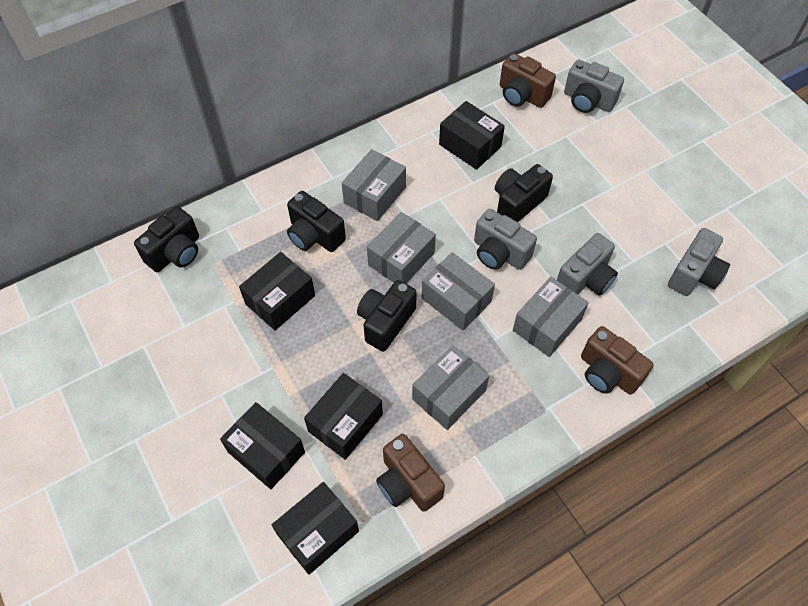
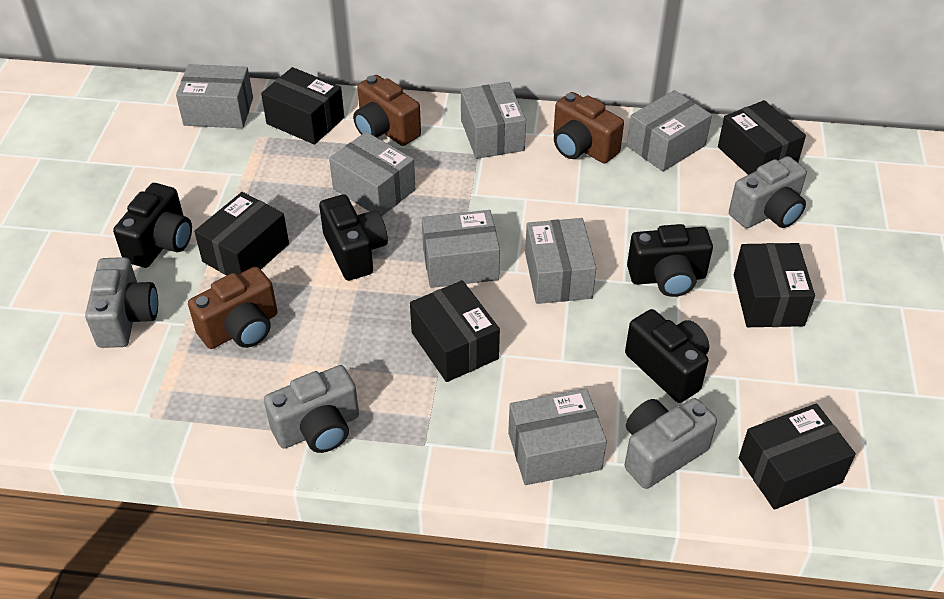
black box: [220,402,305,489] [239,252,315,331] [272,482,359,575] [304,373,383,460] [439,101,505,170] = 5 -> [194,192,289,275] [261,67,344,145] [410,280,500,382] [718,100,806,175] [734,243,815,327] [739,403,856,510] = 6
grey box: [342,149,406,221] [367,212,436,284] [412,345,489,430] [421,252,495,330] [513,277,589,357] = 5 -> [176,64,253,128] [329,132,415,217] [422,210,500,288] [461,82,526,159] [508,389,607,485] [525,218,596,304] [627,90,712,172] = 7

